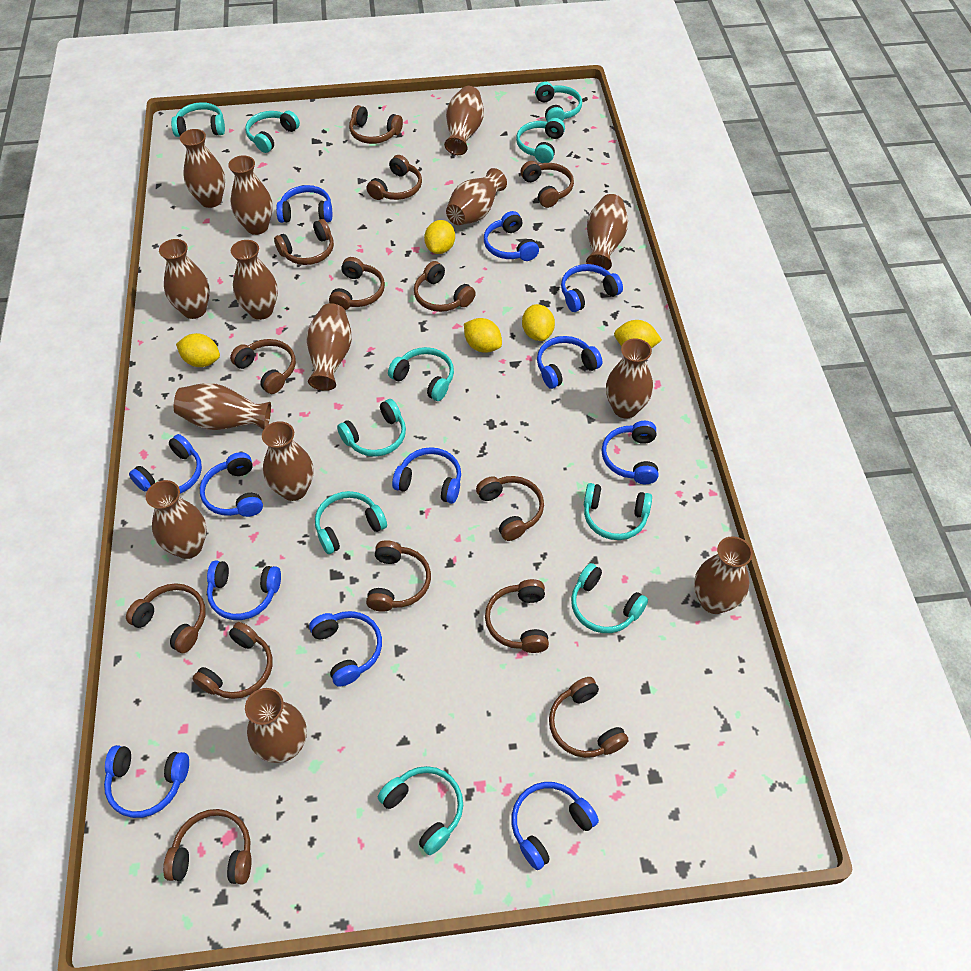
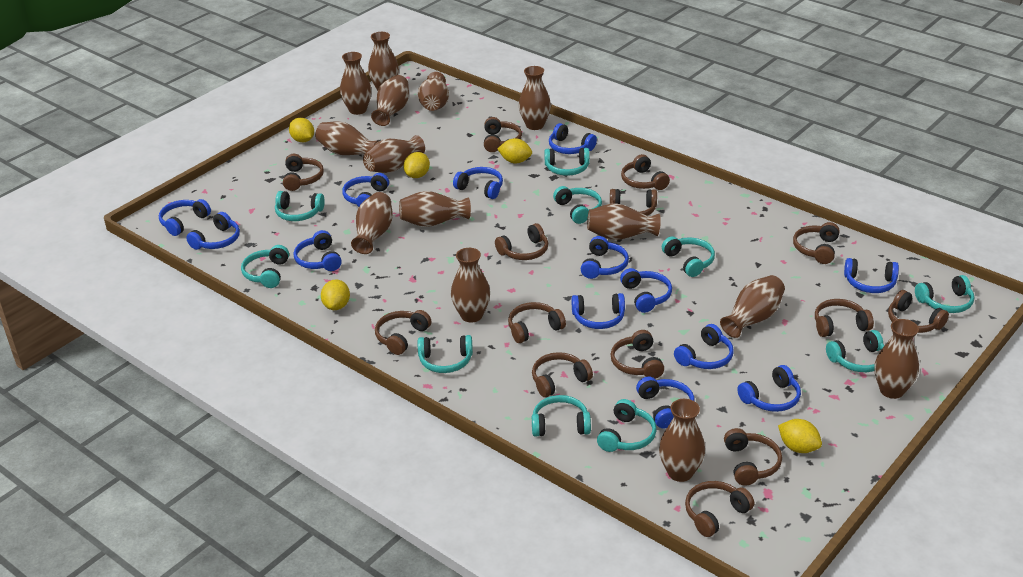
blue headphones: [104,745,189,818] [129,434,202,494] [200,452,263,517] [207,560,281,620] [276,185,332,223] [309,611,382,687] [392,447,461,504] [484,211,539,261] [511,782,599,870] [537,336,602,389] [561,264,623,312] [602,421,659,484] = 12 -> [159,199,211,236] [186,212,240,250] [294,230,342,271] [342,173,389,207] [453,167,503,199] [549,123,597,154] [572,293,625,329] [581,236,629,279] [620,268,672,313] [636,377,695,428] [674,324,733,369] [737,365,801,412] [844,258,899,293] = 13

